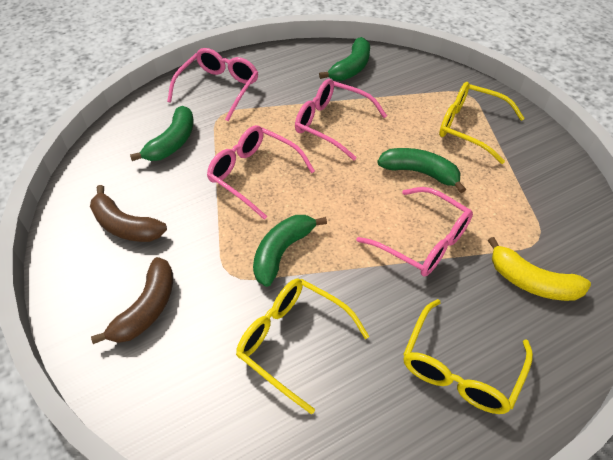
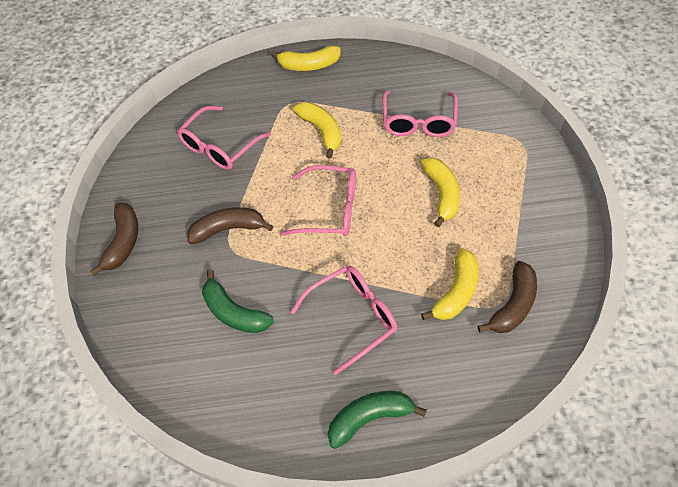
brown banana: [90,185,167,242] [91,257,173,344] = 2 -> [90,203,138,276] [187,207,273,244] [478,261,537,333] = 3
green banana: [130,106,194,161] [253,215,327,287] [319,37,370,81] [377,148,466,193] = 4 -> [202,269,274,333] [328,391,427,449] = 2
yellow banana: [488,237,591,301] = 1 -> [270,46,341,71] [293,102,341,159] [421,158,460,227] [421,248,479,320] = 4
yellow glasses: [236,278,370,415] [403,299,533,414] [439,82,525,164] = 3 -> none = 0

